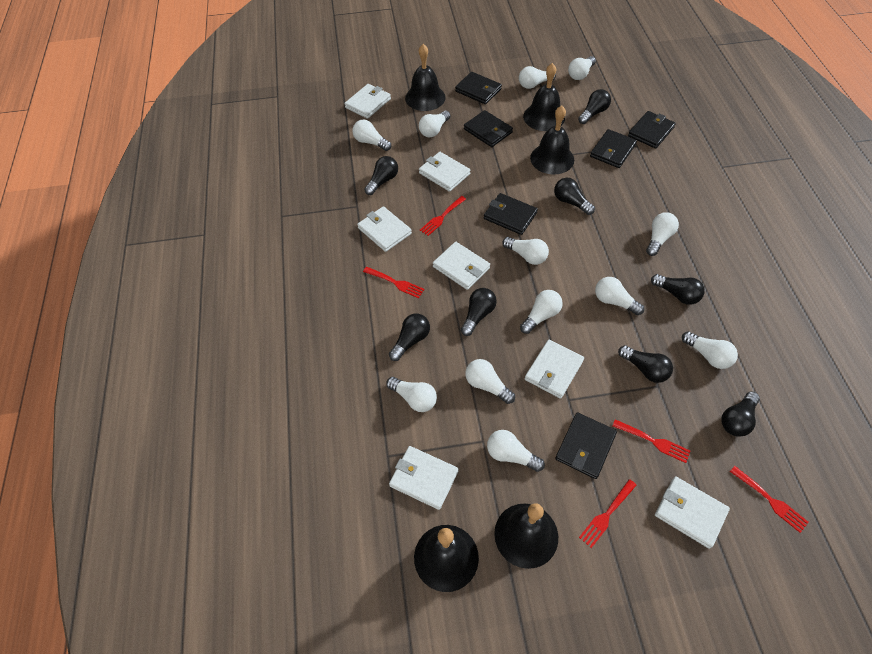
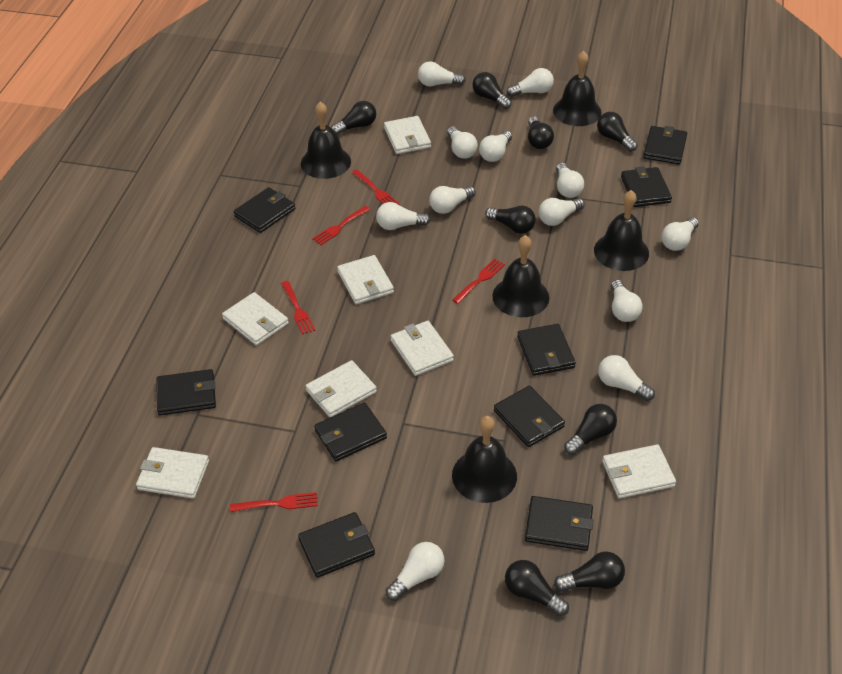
black wallet: [455,72,502,104] [464,110,513,147] [484,193,538,235] [555,412,617,479] [590,129,637,168] [628,111,676,149] = 6 -> [156,369,216,416] [234,187,295,233] [298,512,375,578] [314,403,387,462] [494,386,565,447] [517,324,576,376] [525,496,593,551] [621,166,672,207] [643,126,687,165] = 9

